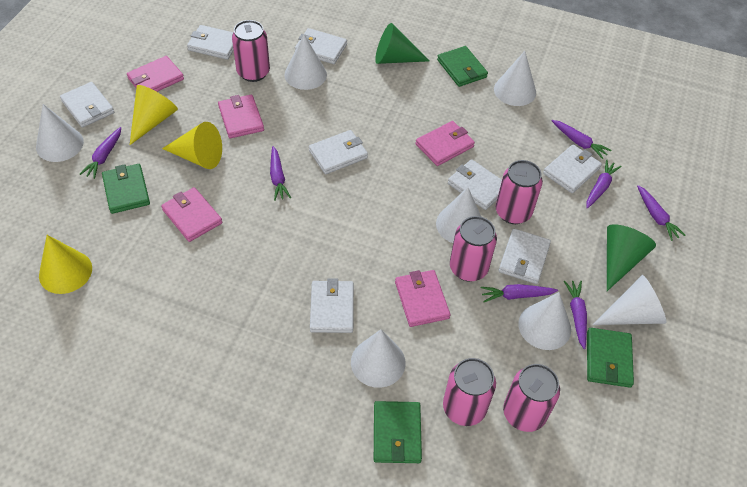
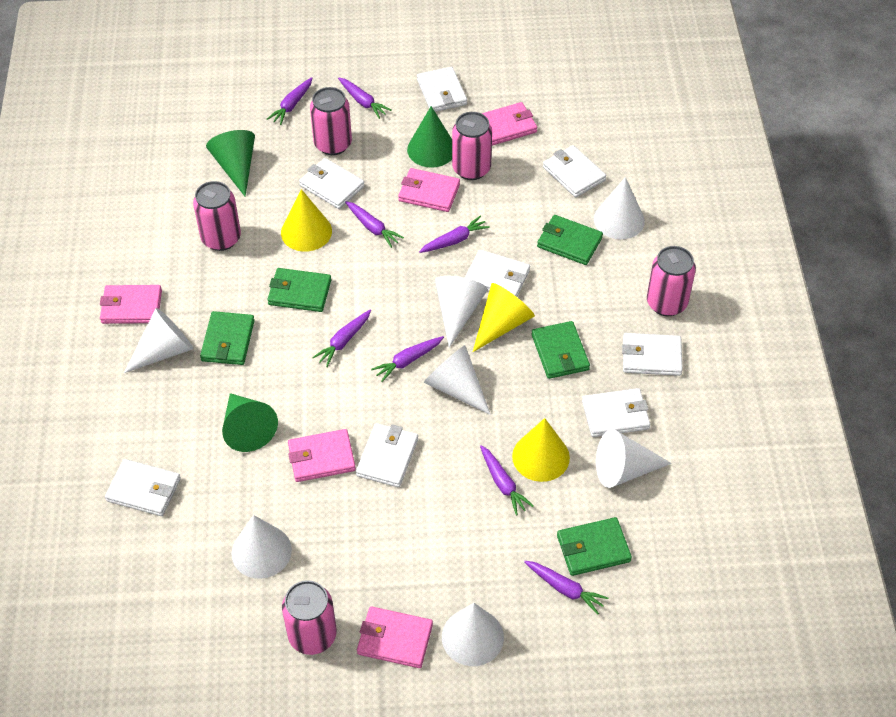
green cone: [375,23,430,64] [607,224,656,291] = 2 -> [206,130,255,197] [222,393,278,452] [407,106,452,168] = 3
green wallet: [102,164,150,214] [374,401,422,463] [437,46,488,87] [587,328,634,388] = 4 -> [200,311,255,365] [267,268,331,312] [532,321,590,379] [537,215,603,265] [557,517,632,576] = 5
purple carrot: [80,127,121,179] [270,146,291,201] [481,284,558,302] [551,120,611,159] [564,281,587,349] [586,160,621,209] [637,185,686,241] = 7 -> [267,77,312,125] [312,310,371,367] [338,77,392,119] [345,201,404,248] [371,336,444,382] [419,216,490,253] [480,445,534,515] [524,561,608,614] = 8

